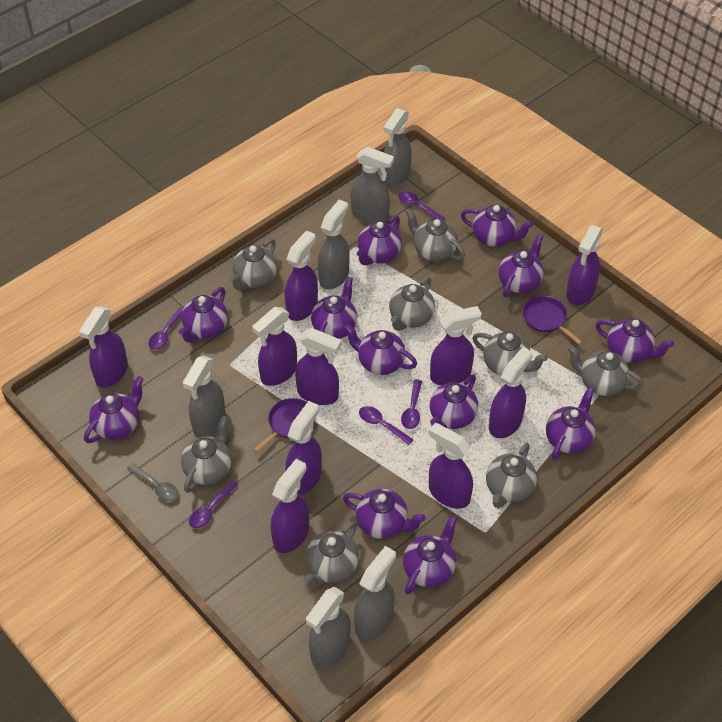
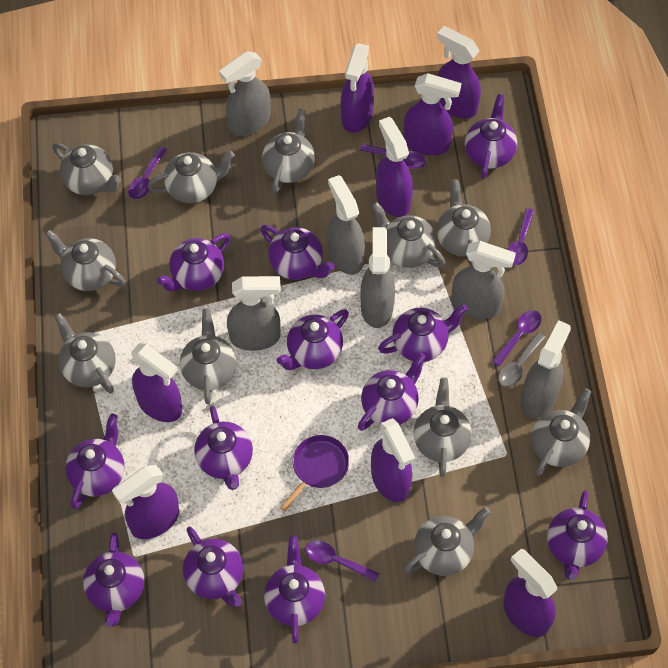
grey teapot: [181,415,232,493] [229,239,277,290] [303,521,359,588] [389,277,435,331] [405,208,465,261] [472,332,548,376] [486,443,537,508] [567,345,644,396] = 8 -> [45,229,126,291] [52,143,121,195] [54,313,116,394] [148,151,235,203] [180,308,236,404] [262,109,315,192] [372,202,445,268] [403,507,490,576] [414,378,472,477] [437,179,491,266] [532,388,591,476] = 11
purple pan: [253,398,316,453] [523,296,582,345] = 2 -> [280,435,349,512] = 1
purple spray bottle: [79,306,128,388] [252,307,297,386] [271,459,309,553] [285,230,318,321] [285,401,322,495] [295,328,342,405] [428,423,473,509] [430,306,482,385] [489,347,533,438] [566,225,603,305] = 10 -> [112,465,179,539] [131,343,182,422] [341,43,374,133] [371,418,415,502] [376,117,413,217] [403,73,461,155] [437,26,481,119] [503,549,557,637] = 8

